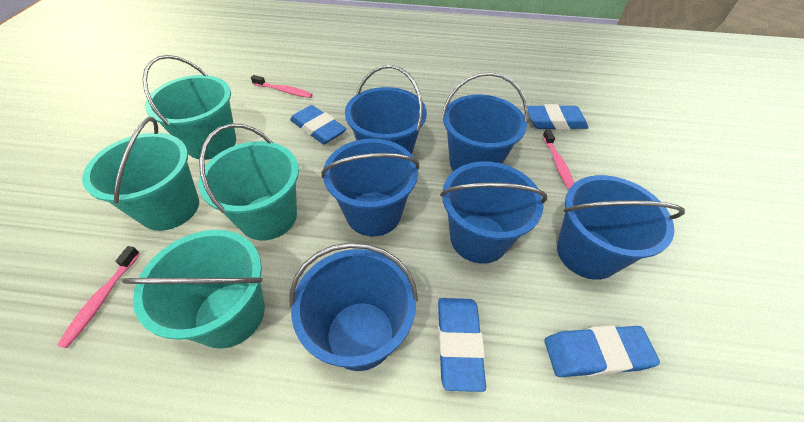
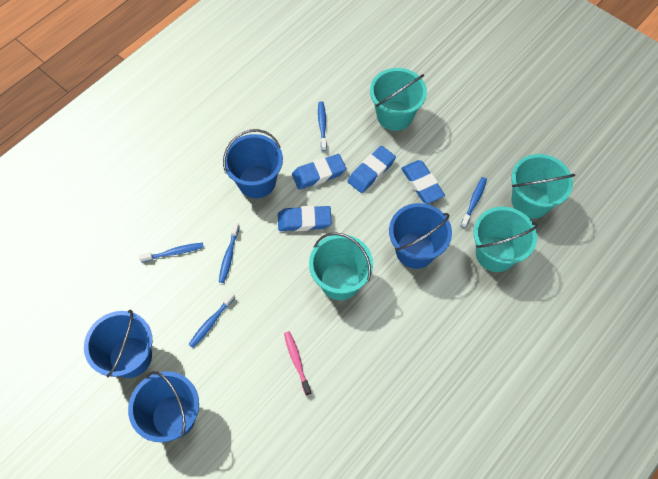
blue bucket: [289,242,418,371] [321,139,419,236] [345,65,427,154] [440,162,547,264] [441,72,528,171] [557,175,685,280] = 6 -> [84,310,152,378] [128,371,199,442] [223,129,283,198] [389,203,452,269] = 4
blue toothbrush: none = 0 -> [139,243,204,262] [188,292,235,348] [219,223,240,283] [318,101,327,151] [461,177,487,228] = 5
pink toothbrush: [57,246,140,348] [251,75,313,98] [543,129,574,190] = 3 -> [284,331,312,396] = 1

